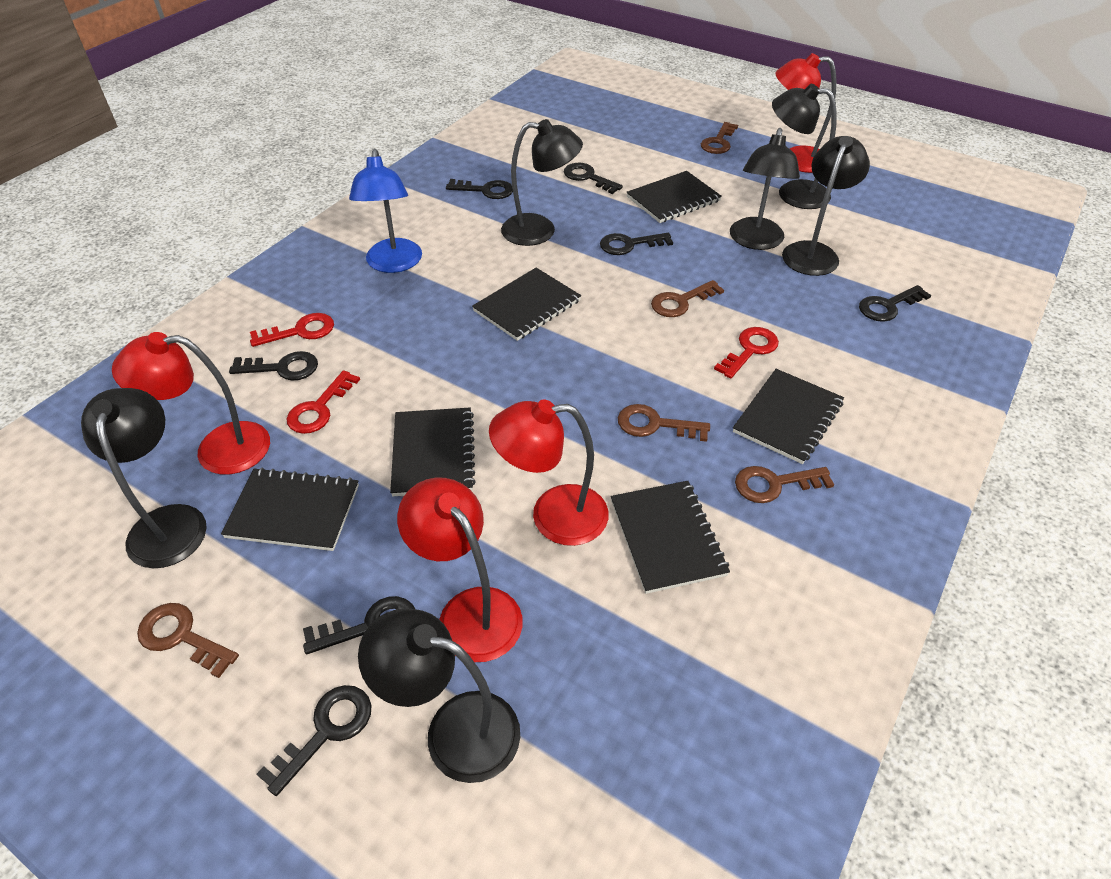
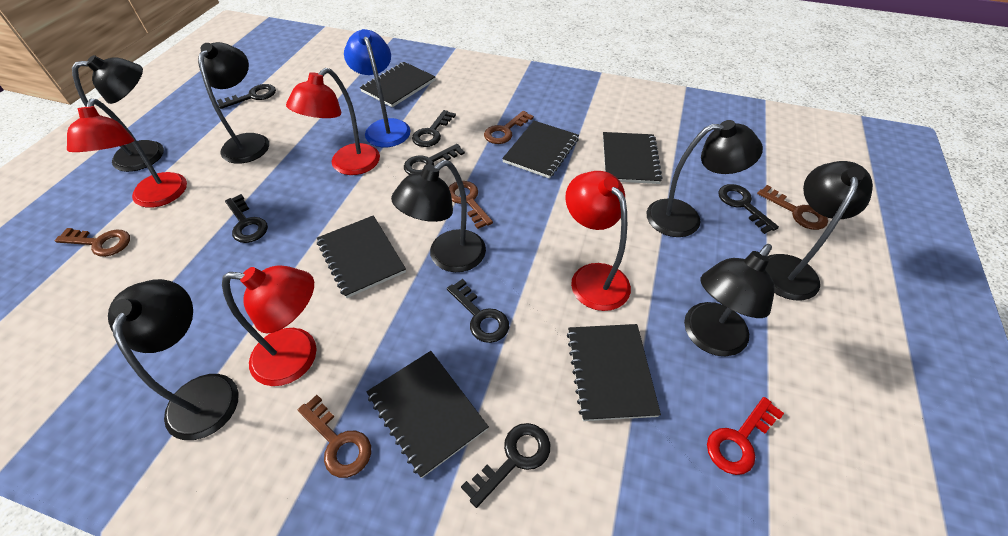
black lamp: [81,388,207,568] [358,609,520,783] [501,119,583,246] [730,128,800,250] [772,84,837,209] [782,136,870,276] = 6 -> [72,55,164,172] [108,279,239,440] [198,42,269,164] [391,160,486,272] [646,120,763,237] [684,244,775,356] [765,161,873,301] = 7
red key: [250,313,334,347] [287,370,360,434] [714,327,779,379] = 3 -> [707,397,784,475] = 1

